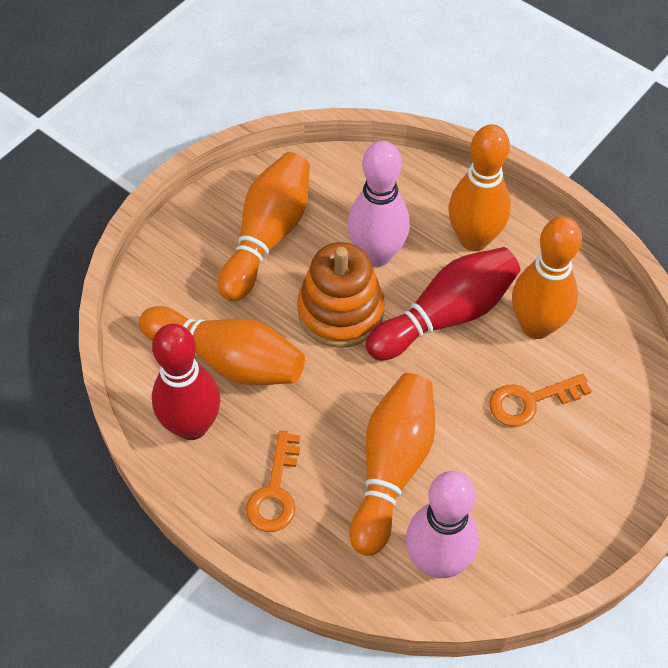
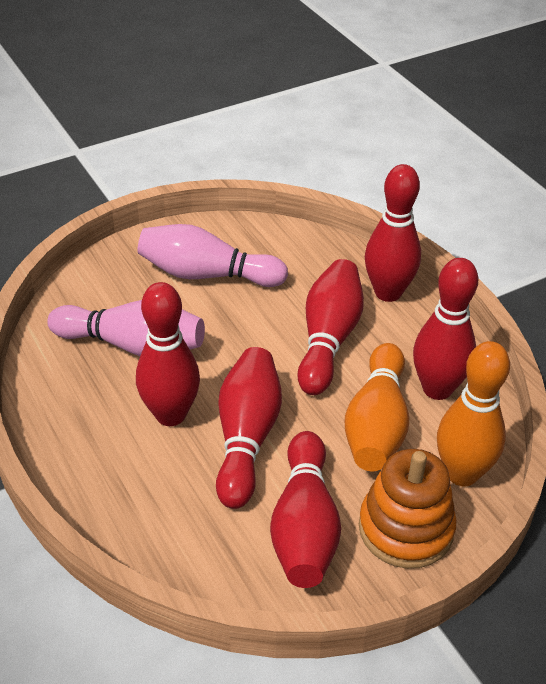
orange bowling pin: [139,306,305,386] [218,152,310,301] [350,373,435,556] [448,124,511,251] [512,217,582,339] = 5 -> [344,343,409,471] [437,341,510,486] = 2
orange key: [246,431,300,532] [489,374,591,427] = 2 -> none = 0
red bowling pin: [152,324,220,440] [365,247,520,360] = 2 -> [136,282,200,426] [216,347,282,509] [270,431,341,588] [298,259,364,395] [365,164,421,302] [413,258,478,400] = 6

